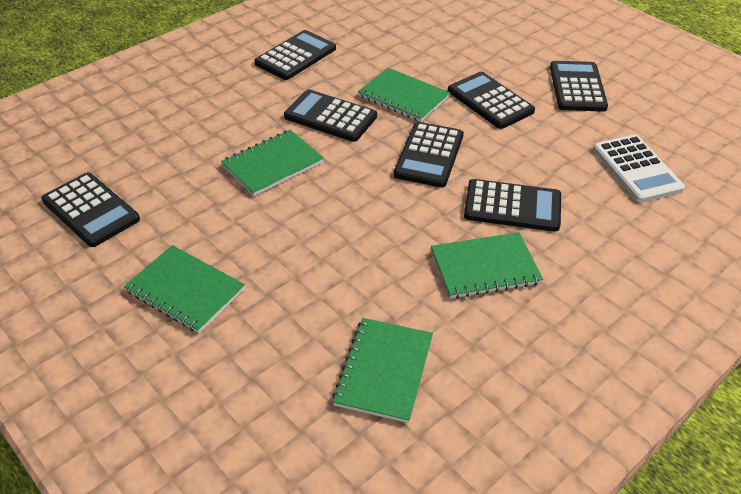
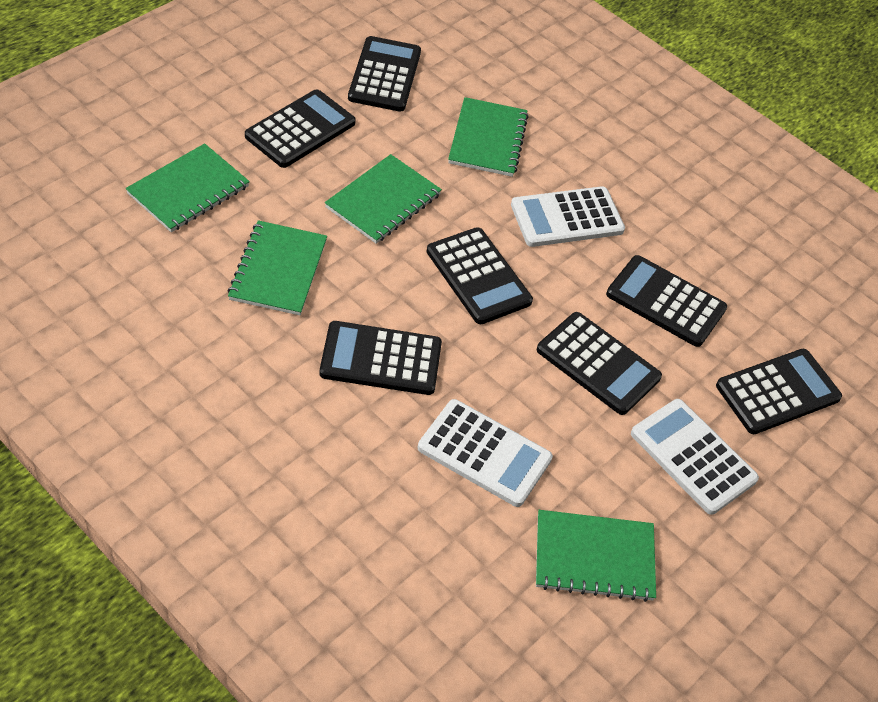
white calculator: [593,134,685,202] = 1 -> [418,399,553,507] [511,186,625,247] [631,399,759,515] = 3

